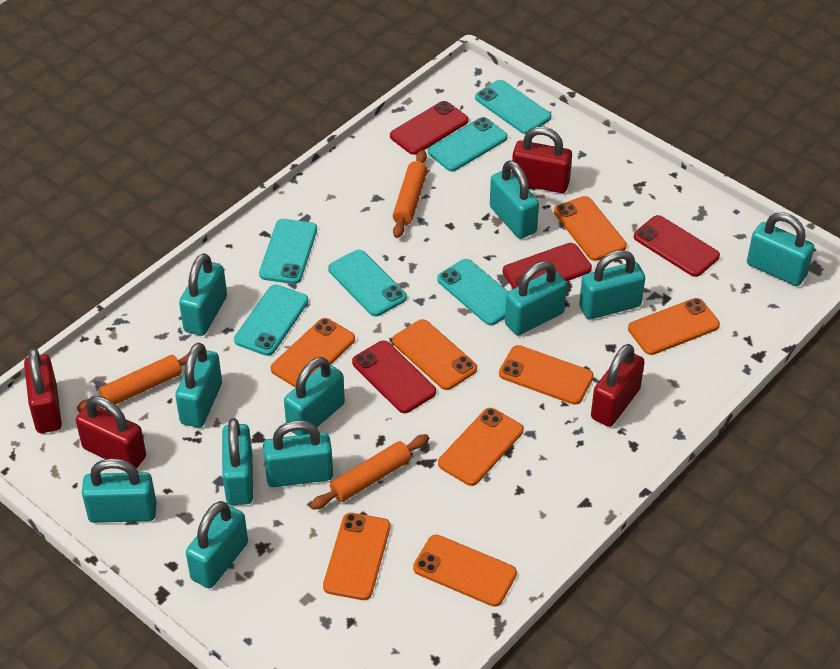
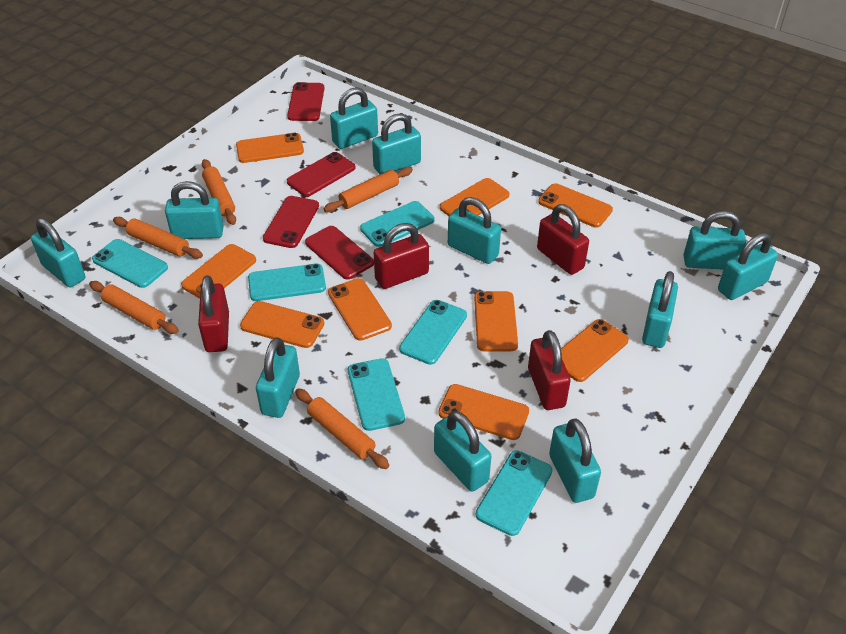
orange phone: [271,318,355,388] [323,513,390,600] [392,319,477,390] [413,535,517,607] [438,408,523,486] [499,345,594,405] [554,196,627,261] [628,298,720,355] = 8 -> [181,244,256,299] [236,133,304,163] [240,301,324,348] [328,278,392,341] [438,384,529,440] [440,178,509,216] [474,291,518,351] [538,183,613,227] [561,319,629,382] = 9
orange rolling pin: [77,353,189,412] [310,434,429,510] [393,150,427,238] = 3 -> [89,281,179,334] [113,217,203,259] [202,159,236,225] [295,388,389,469] [324,167,413,212] = 5

